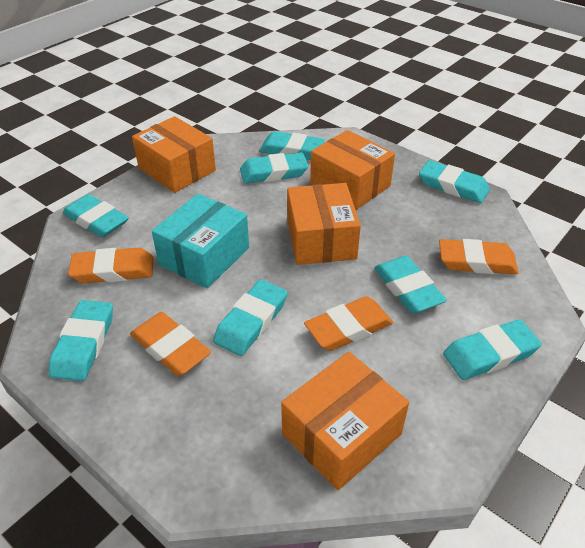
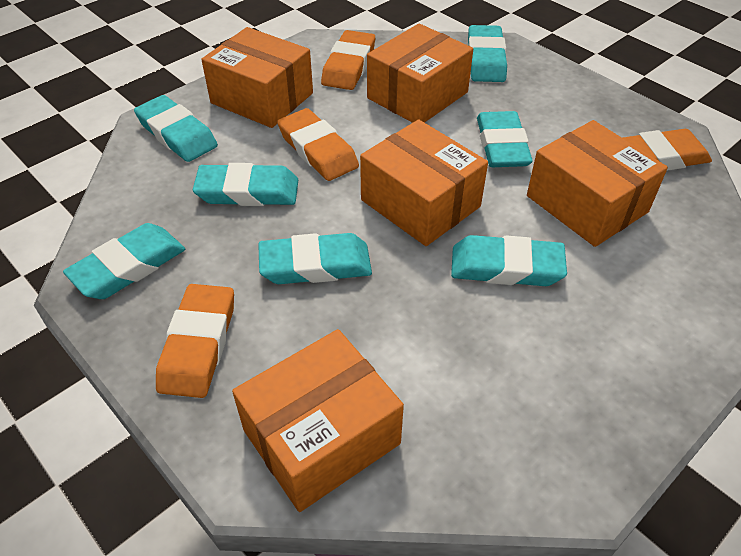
orange box: [132,116,216,193] [281,352,409,490] [287,183,361,265] [310,130,395,210] = 4 -> [201,27,313,128] [232,329,404,512] [360,120,488,246] [367,23,473,123] [527,120,668,247] = 5
turquoise box: [152,194,249,288] = 1 -> none = 0
turquoise eraser: [49,300,113,381] [63,194,129,237] [213,279,288,356] [240,152,308,184] [259,131,325,160] [374,256,447,313] [419,160,490,203] [443,319,542,380] = 8 -> [63,223,185,299] [134,95,218,162] [193,163,298,206] [258,233,372,284] [451,235,567,286] [468,25,507,82] [477,111,533,167] = 7

